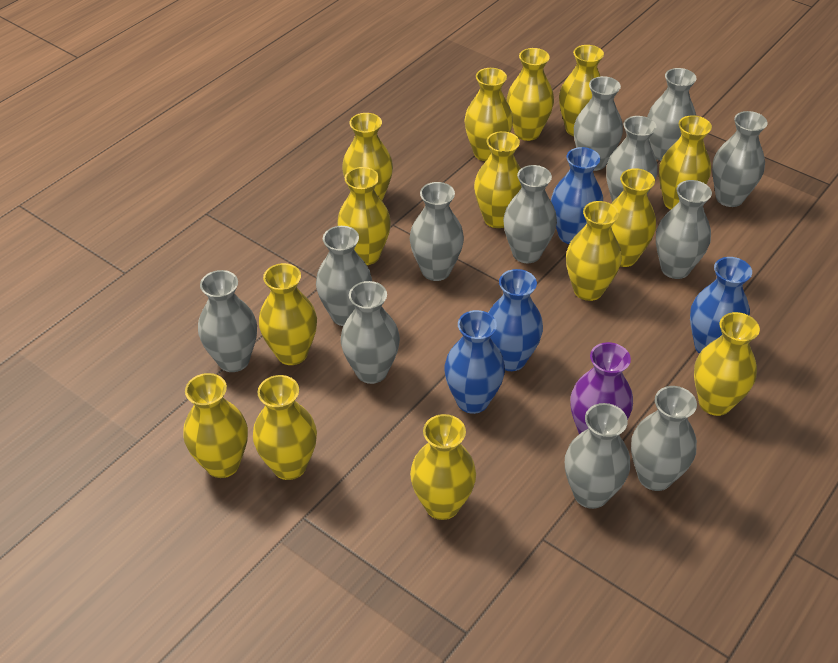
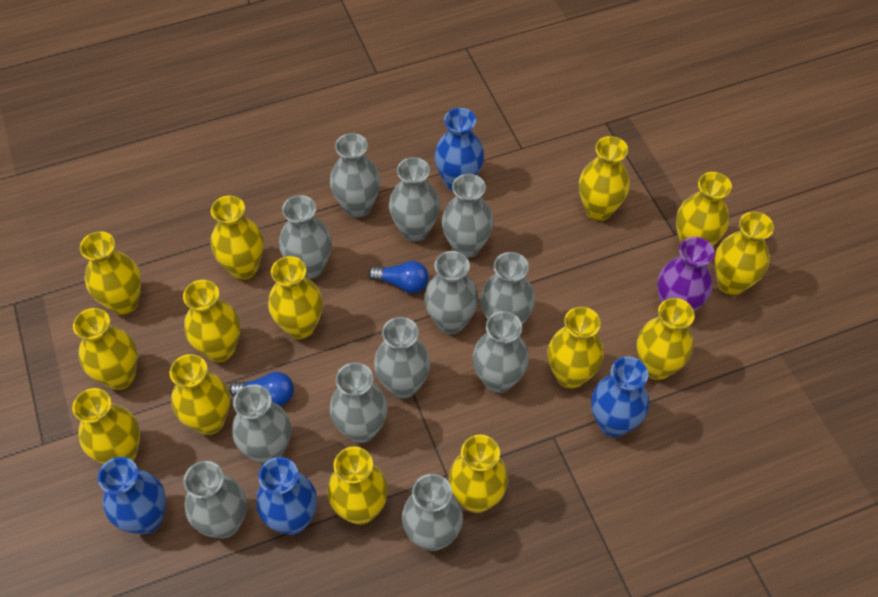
blue light bulb: none = 0 -> [229,372,294,406] [368,261,429,293] = 2

